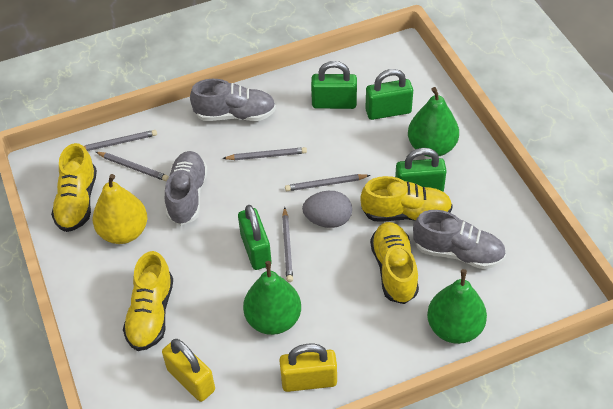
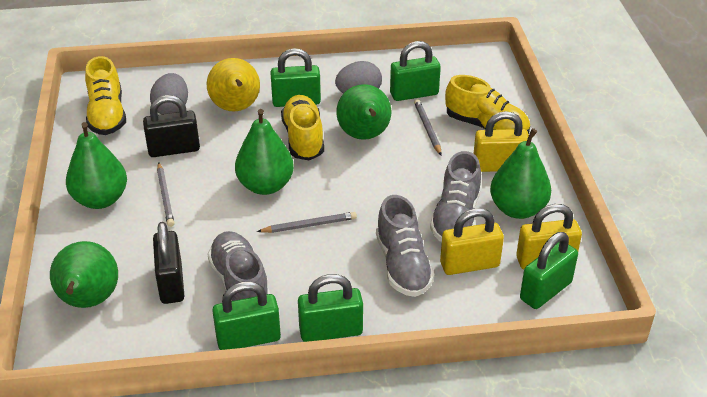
black padlock: none = 0 -> [143,95,200,157] [153,222,184,304] = 2
green padlock: [238,205,272,270] [311,61,357,109] [365,69,413,120] [395,148,447,192] = 4 -> [212,281,281,350] [270,48,321,107] [298,274,363,342] [390,41,441,101] [520,232,578,309] = 5
green pear: [243,261,301,335] [408,87,459,157] [427,269,487,344] = 3 -> [50,241,118,308] [66,122,127,209] [235,109,294,195] [336,84,391,140] [490,128,551,219] = 5
grey egg: [302,191,352,228] = 1 -> [150,73,188,114] [335,61,382,93] = 2
grey pencil: [84,130,157,151] [96,152,169,181] [222,147,307,160] [282,207,293,282] [285,174,370,191] = 5 -> [157,162,174,227] [257,212,357,233] [414,99,442,155] = 3
yellow padlock: [162,339,215,402] [279,344,337,392] = 2 -> [440,208,504,275] [473,111,529,172] [516,204,582,269] = 3
yellow shoe: [51,143,97,232] [123,251,173,351] [360,176,453,222] [370,222,419,304] = 4 -> [85,56,126,135] [281,95,324,160] [445,75,530,134] = 3

